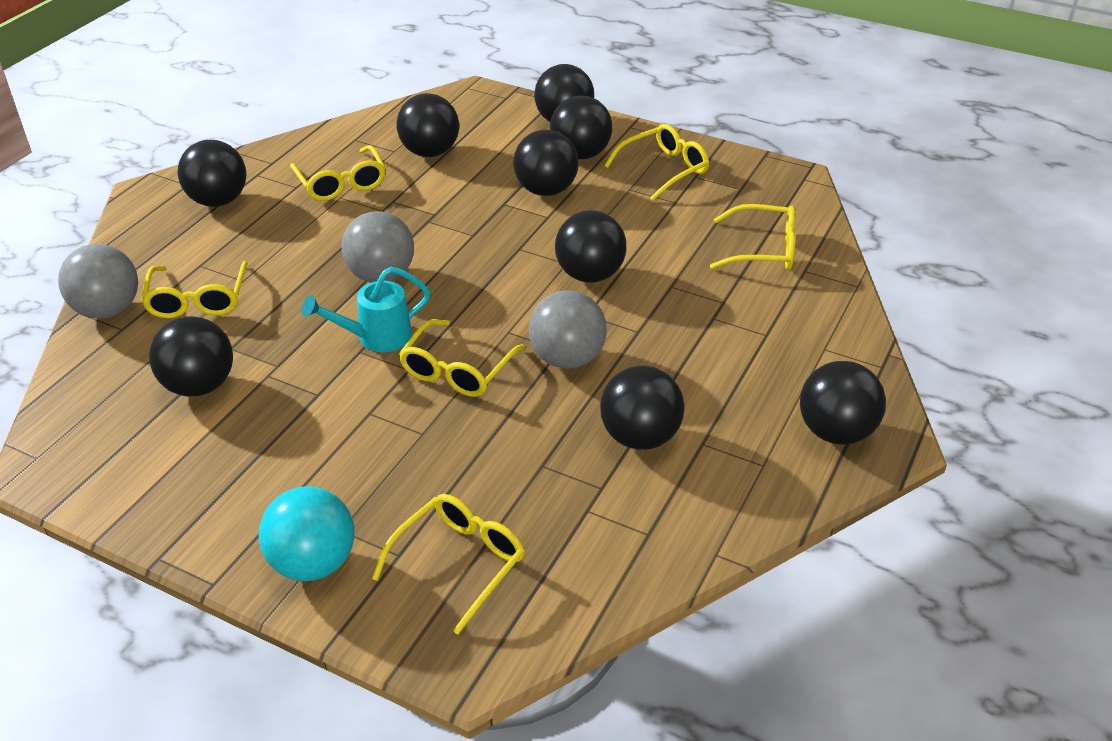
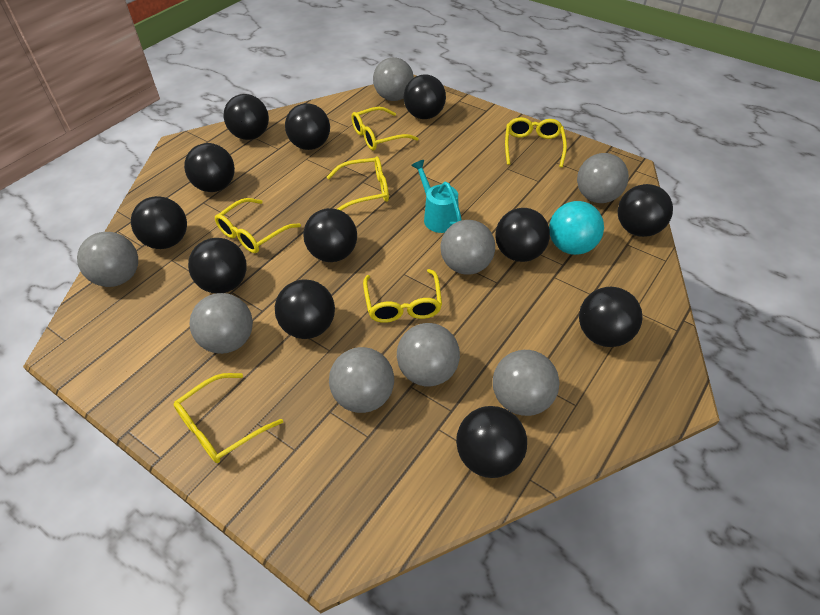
black ball: [149,316,233,396] [178,140,247,207] [397,93,459,157] [513,130,579,196] [534,64,594,122] [550,95,612,159] [555,210,626,283] [600,366,684,450] [800,361,886,444] = 9 -> [131,196,187,249] [184,143,235,192] [188,238,247,294] [224,94,269,140] [275,280,335,339] [285,103,330,150] [303,208,357,262] [403,74,446,119] [456,406,527,478] [495,208,550,262] [579,287,643,347] [618,184,673,237] = 12
grey ball: [58,244,138,319] [342,211,414,283] [529,290,607,369] = 3 -> [77,232,138,287] [189,293,253,354] [329,347,394,413] [373,57,414,101] [397,323,460,387] [441,220,495,275] [493,350,559,416] [577,153,629,203] = 8

